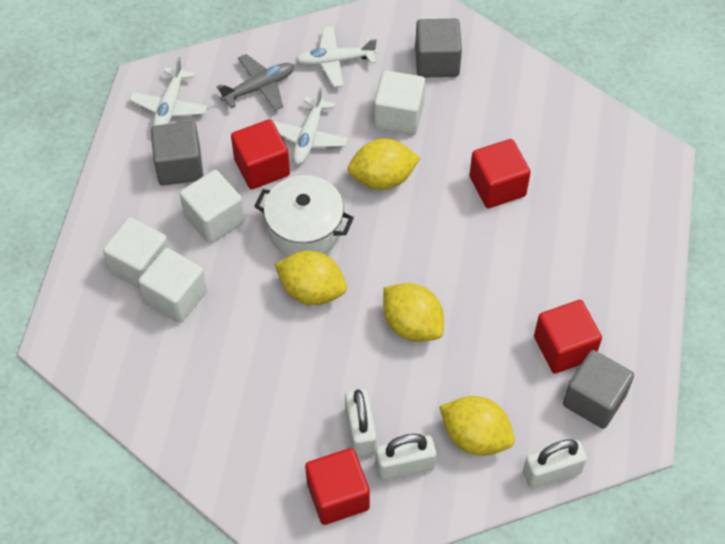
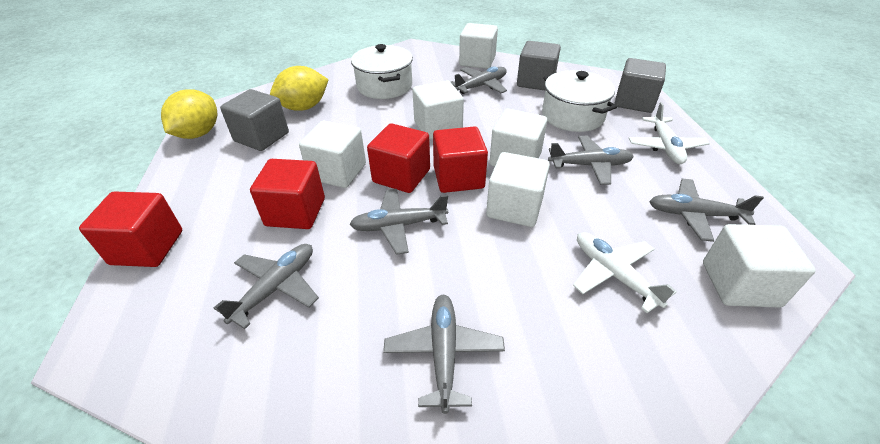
grey plane: [217,54,294,111] = 1 -> [214,244,319,329] [349,189,448,255] [383,295,505,414] [451,66,507,94] [548,136,634,185] [649,179,764,242] = 6
white cube: [103,217,169,290] [138,248,207,323] [180,170,245,244] [374,70,425,135] = 4 -> [299,121,366,188] [412,80,464,140] [459,23,498,69] [486,152,550,227] [489,109,547,167] [703,224,816,308] = 6
white padlock: [345,389,377,457] [375,434,436,481] [523,439,587,489] = 3 -> none = 0
white plane: [130,57,208,126] [273,87,348,164] [295,26,377,87] = 3 -> [573,232,677,313] [629,102,710,164] = 2
white pot: [254,175,354,256] = 1 -> [351,44,413,99] [542,70,617,132] = 2
yellow lemon: [275,251,347,305] [348,139,420,190] [383,283,444,342] [439,396,515,456] = 4 -> [161,89,217,139] [270,66,329,111] = 2

